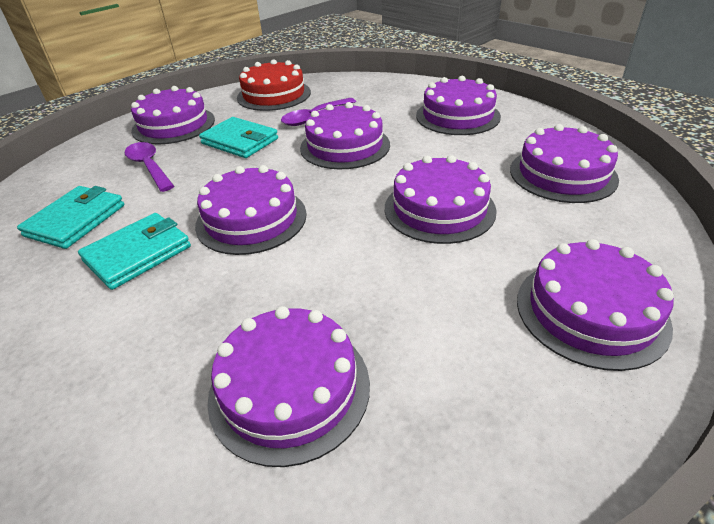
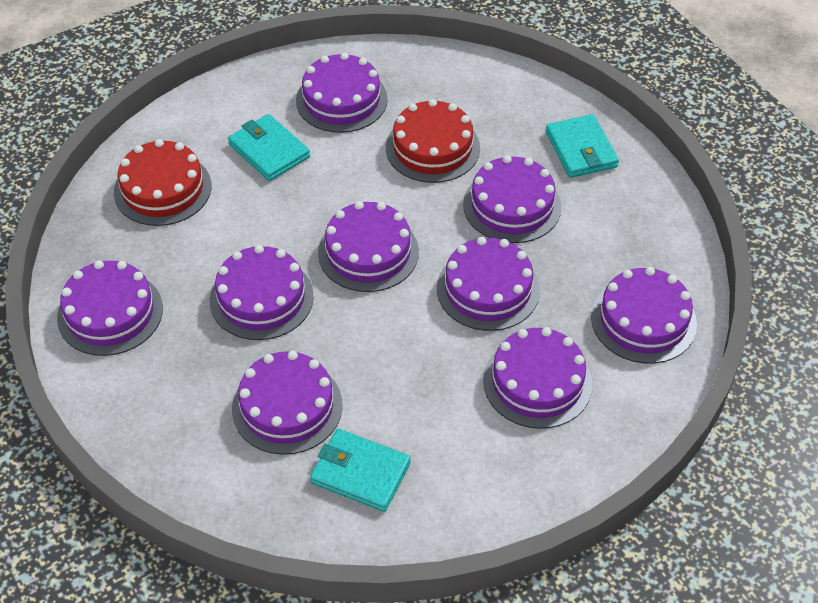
purple cake: [131,86,215,144] [195,165,306,255] [207,306,370,467] [300,102,390,169] [385,155,497,244] [416,76,501,135] [510,124,619,203] [517,239,674,371] = 8 -> [57,260,163,356] [210,245,314,340] [232,351,343,455] [296,52,388,133] [318,201,419,292] [437,237,540,331] [463,155,562,243] [483,327,592,429] [591,267,697,364] = 9
purple spoon: [125,142,174,192] [281,98,356,126] = 2 -> none = 0
red cake: [237,59,311,111] = 1 -> [114,139,212,226] [386,99,480,183] = 2

